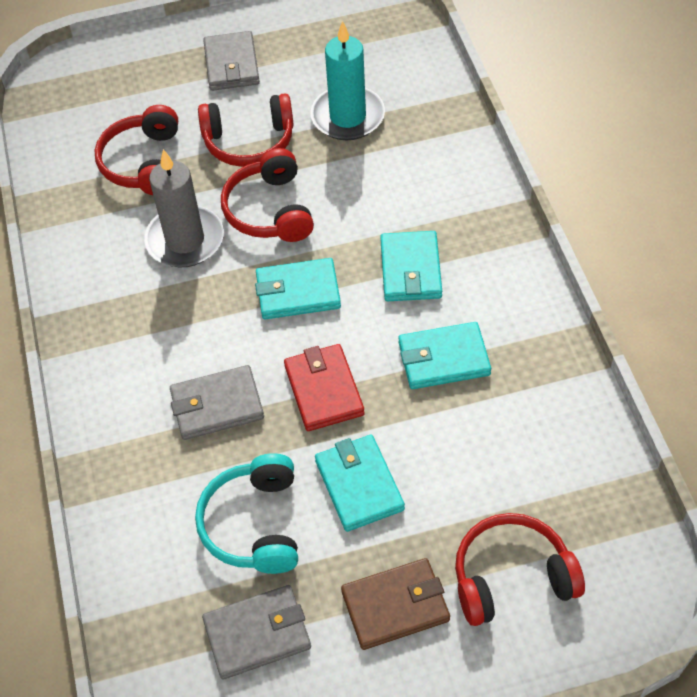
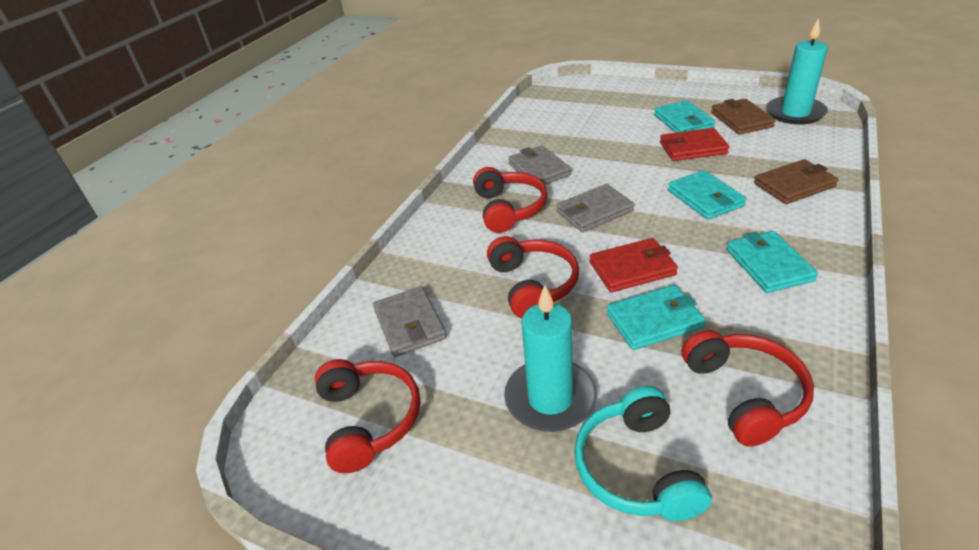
brown wallet: [341,558,450,650] = 1 -> [711,99,776,134] [754,159,839,204] = 2
grey candle: [144,149,224,267] = 1 -> none = 0
red wallet: [284,344,365,431] = 1 -> [590,238,678,293] [660,128,729,161] = 2
turquoise candle: [310,21,385,140] = 1 -> [504,285,597,432] [767,18,828,125] = 2

